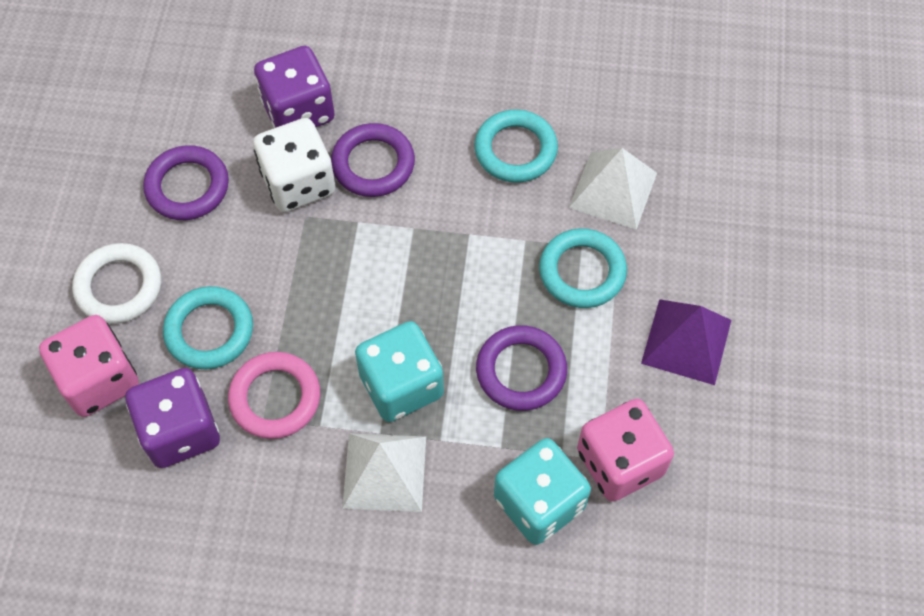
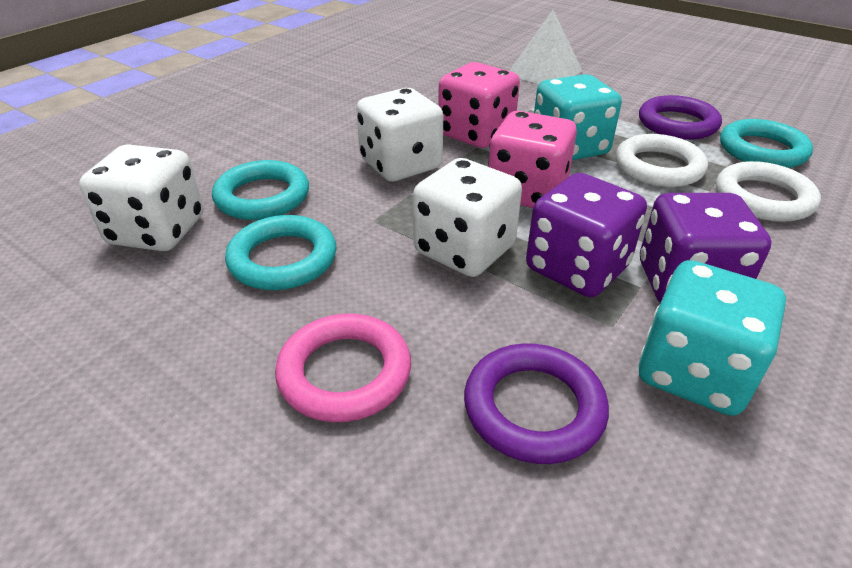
purple pyramid: [641,299,731,385] = 1 -> none = 0
purple ring: [143,145,229,220] [331,123,415,197] [476,325,567,411] = 3 -> [464,343,609,464] [639,95,722,140] = 2
white dice: [253,118,336,212] = 1 -> [79,144,203,251] [356,88,443,182] [413,158,522,277] = 3
white pyramid: [342,433,426,512] [569,148,657,230] = 2 -> [509,10,582,84] = 1
white ring: [72,243,161,324] = 1 -> [616,134,708,187] [716,161,821,222] = 2

